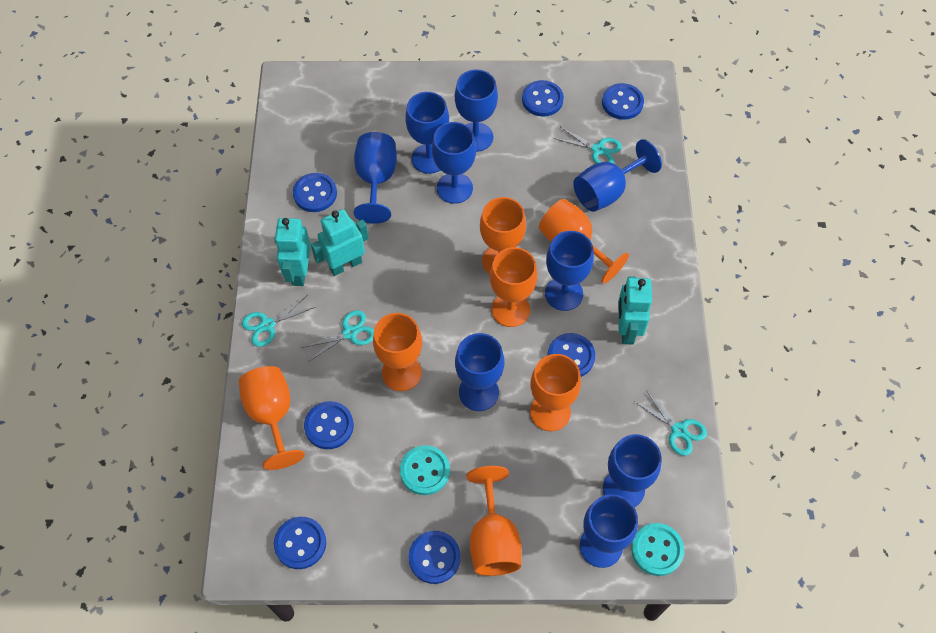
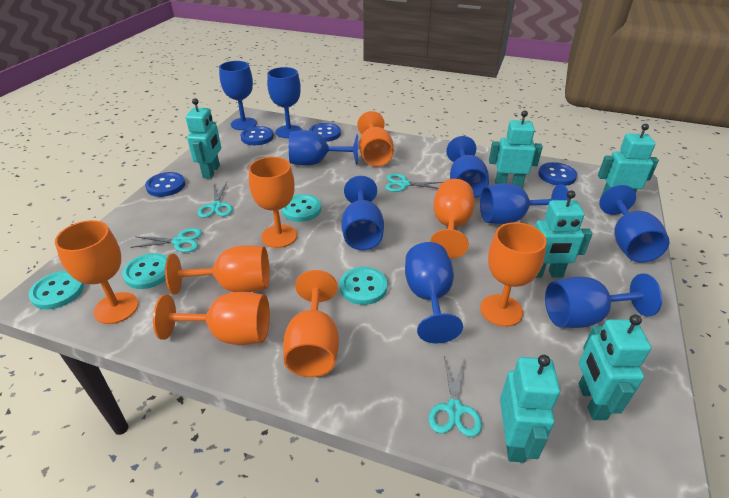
blue button: [274,517,326,569] [293,173,337,212] [304,401,354,449] [408,531,461,584] [522,80,564,117] [548,333,595,377] [602,83,644,120] = 7 -> [145,172,185,197] [240,126,274,145] [309,123,341,142] [538,162,577,186] = 4
orange goblet: [239,366,305,470] [373,313,422,391] [466,466,522,576] [480,197,526,274] [490,247,537,327] [530,354,581,431] [539,199,629,284] = 7 -> [55,220,138,324] [153,292,270,345] [165,245,270,295] [249,157,297,248] [283,270,339,377] [357,111,394,167] [430,179,475,259] [480,222,547,327] = 8
turquoise button: [400,445,450,495] [631,523,684,576] = 2 -> [28,271,84,310] [122,253,167,289] [281,194,321,222] [340,267,387,305] = 4
turquoise robot: [275,218,311,286] [311,209,369,276] [618,276,652,344] = 3 -> [186,98,221,179] [489,110,543,188] [500,355,560,463] [535,190,593,278] [579,315,651,420] [598,124,659,196] = 6

